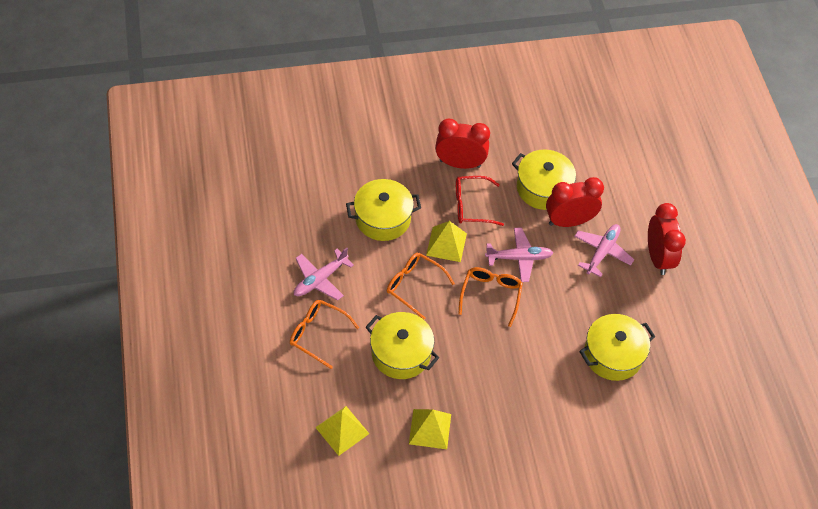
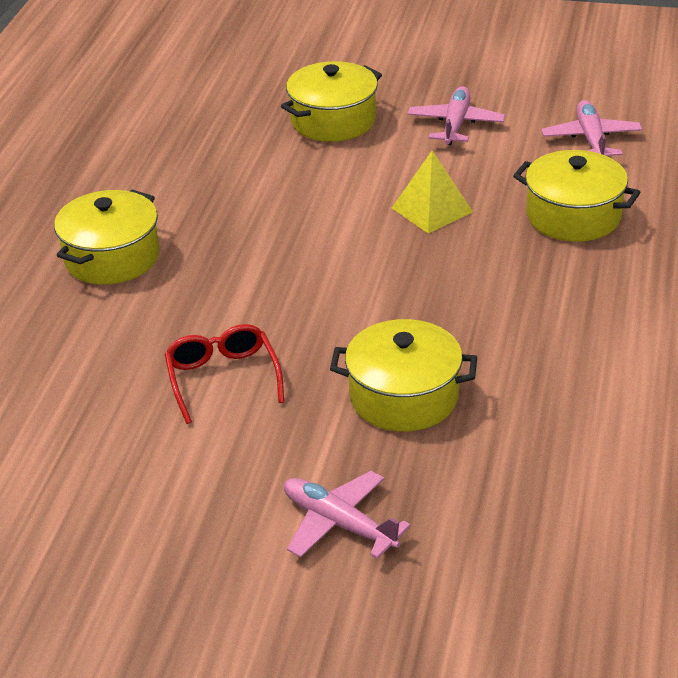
orange glasses: [290,300,359,369] [387,253,455,320] [459,267,523,327] = 3 -> none = 0
red clock: [435,119,490,169] [546,177,604,227] [648,203,686,275] = 3 -> none = 0
yellow pyramid: [315,406,369,456] [409,409,451,449] [426,221,467,262] = 3 -> [392,150,473,233] = 1

